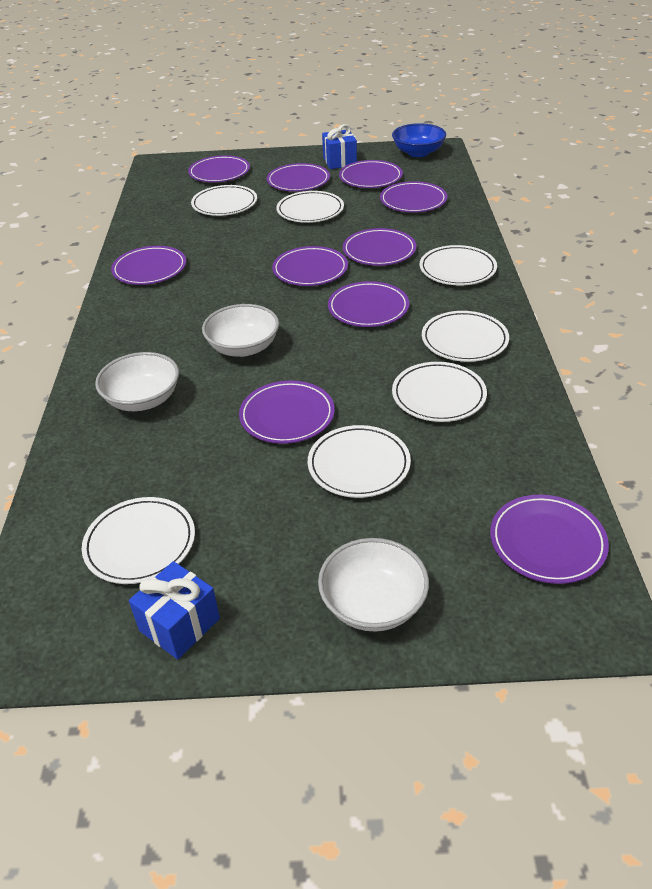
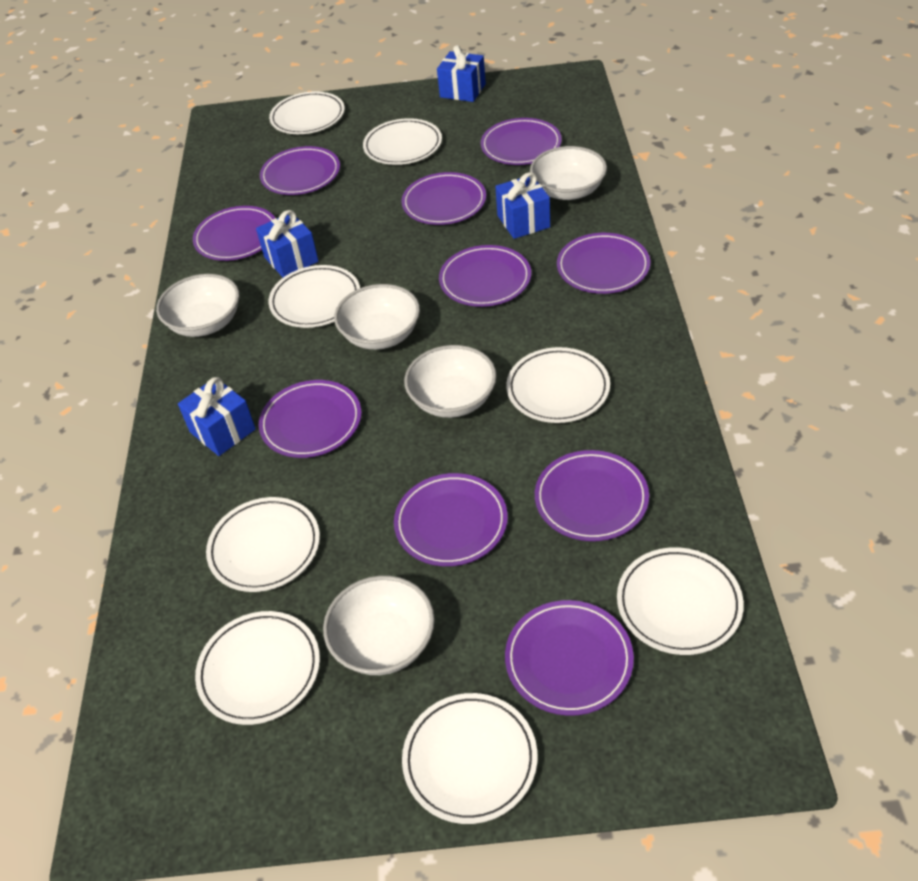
blue bowl: [392,123,446,157] = 1 -> none = 0
blue gift: [129,561,220,659] [322,124,357,169] = 2 -> [178,377,256,456] [256,210,318,277] [437,45,486,102] [495,172,550,239] = 4
white bowl: [95,352,179,411] [202,304,279,357] [318,538,429,632] = 3 -> [156,274,240,337] [323,576,435,675] [334,284,420,350] [404,345,497,418] [530,146,607,200] = 5
white plate: [82,497,195,584] [191,185,257,216] [276,191,344,223] [308,425,411,498] [392,362,487,422] [420,245,497,285] [422,311,509,362] = 7 -> [195,611,320,725] [206,497,320,592] [269,91,345,134] [269,265,360,328] [363,118,442,165] [402,693,538,824] [506,347,610,423] [617,547,744,655] = 8

